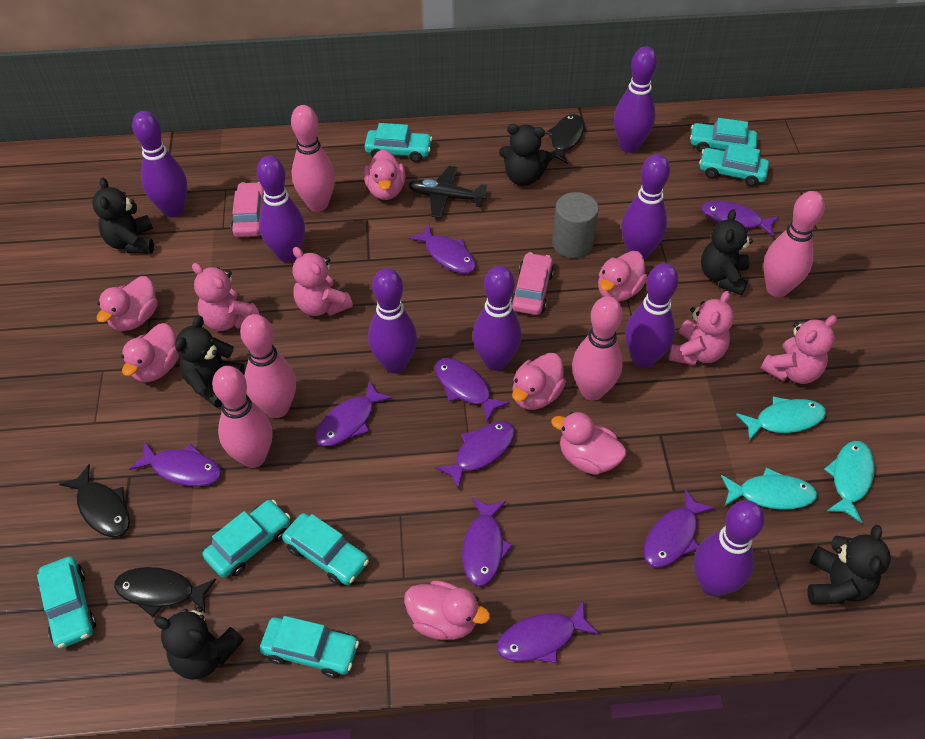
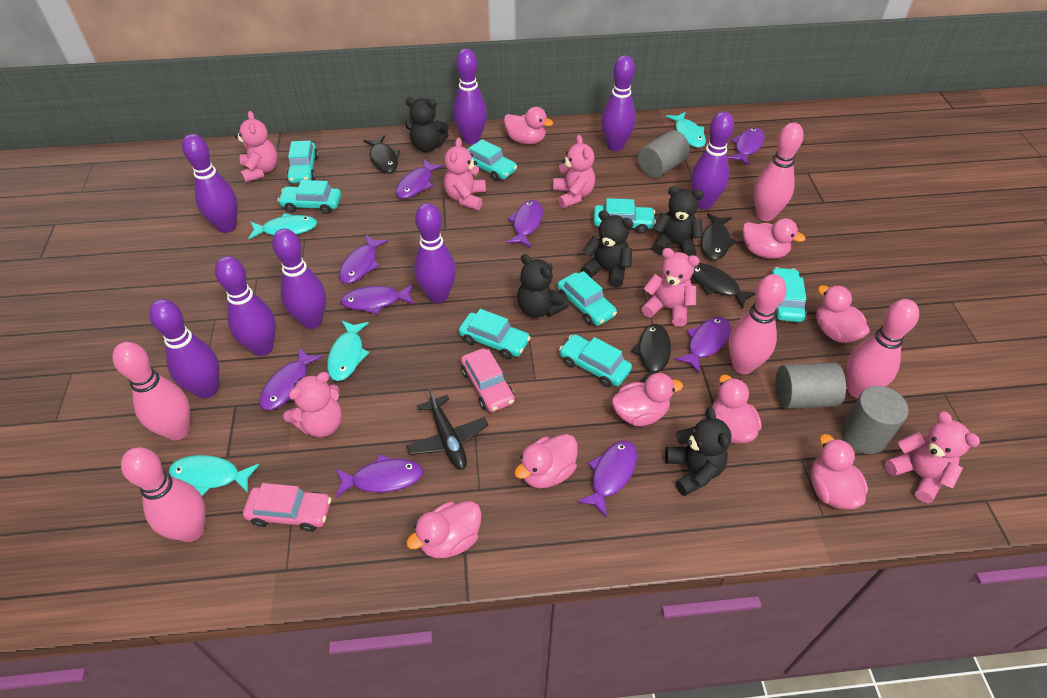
black fish: [59,464,130,537] [114,567,216,617] [546,114,584,164] = 3 -> [363,135,400,173] [631,324,671,383] [692,263,755,309] [701,213,737,260] = 4
black teddy bear: [92,178,154,254] [154,606,244,680] [175,316,245,408] [499,124,553,186] [701,209,753,295] [808,525,891,604] = 6 -> [406,97,449,152] [517,254,569,318] [581,210,633,288] [653,186,704,256] [665,408,732,496] = 5
grey cylinder: [552,192,599,258] = 1 -> [638,130,690,178] [775,362,846,409] [841,386,909,454] = 3
pink duck: [97,276,158,331] [121,323,179,382] [364,149,405,200] [404,580,490,640] [512,353,566,410] [551,412,626,475] [598,251,647,302] = 7 -> [406,501,481,558] [504,107,553,144] [514,434,578,488] [612,373,683,426] [712,375,762,444] [743,218,806,259] [811,434,868,509] [816,285,870,343] = 8
pink teddy bear: [192,263,260,331] [292,247,353,316] [669,291,734,365] [760,315,837,384] = 4 -> [235,111,278,183] [283,372,342,437] [444,137,486,210] [553,135,595,208] [641,248,700,327] [885,411,980,503] = 6
turquoise car: [37,556,96,648] [203,500,290,578] [260,616,359,678] [282,513,369,585] [365,123,432,162] [690,118,757,152] [699,144,769,186] = 7 -> [278,180,341,214] [286,141,319,183] [459,309,531,359] [467,139,517,181] [557,271,617,326] [559,334,632,387] [594,198,656,234] [772,267,807,322] = 8
turquoise fish: [721,467,817,510] [736,396,826,441] [824,441,875,523] = 3 -> [169,455,259,496] [248,213,317,239] [327,320,370,381] [666,112,706,148] = 4

